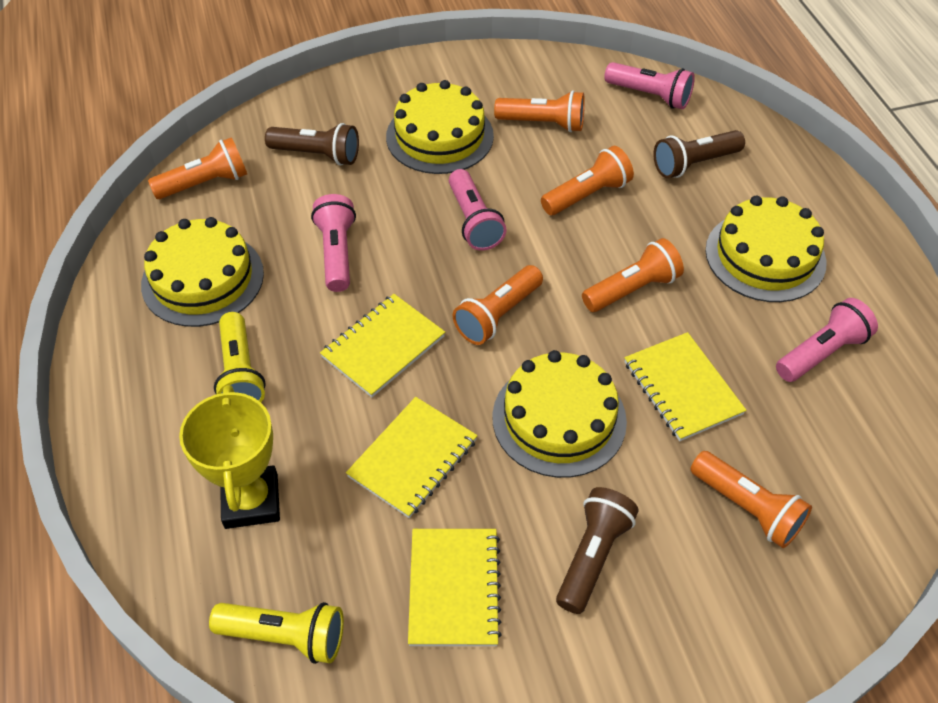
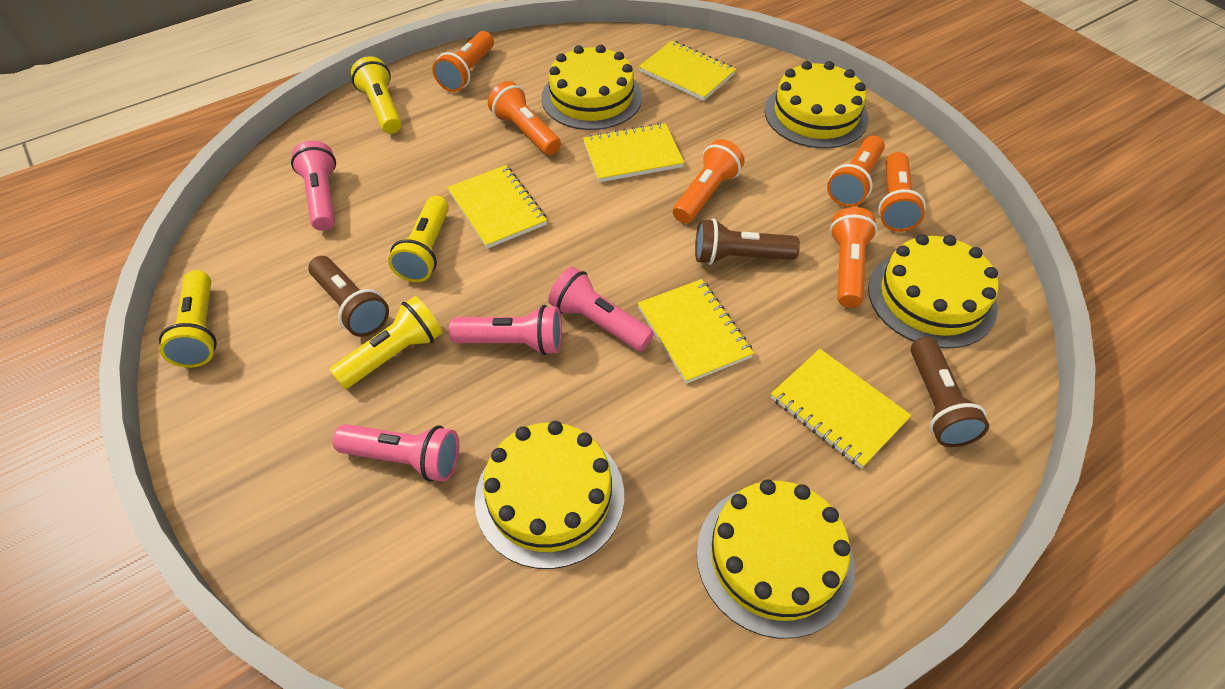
yellow cake: [141,217,264,327] [386,80,494,174] [492,350,627,478] [705,196,826,302] = 4 -> [475,421,624,569] [541,45,642,130] [696,480,855,639] [764,61,869,149] [868,234,998,349] = 5
yellow flashlight: [209,602,344,664] [214,312,266,402] = 2 -> [159,270,217,368] [330,296,443,389] [351,56,402,134] [388,195,449,282] = 4
yellow notebook: [320,294,445,397] [346,397,478,518] [408,529,502,646] [624,332,746,441] = 4 -> [447,165,547,249] [583,123,684,182] [638,279,754,384] [639,41,736,101] [771,349,912,469] = 5
yellow trophy: [179,385,280,529] = 1 -> none = 0

